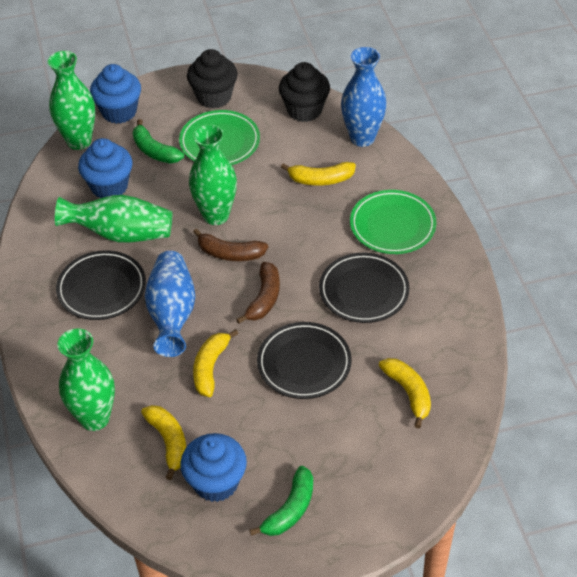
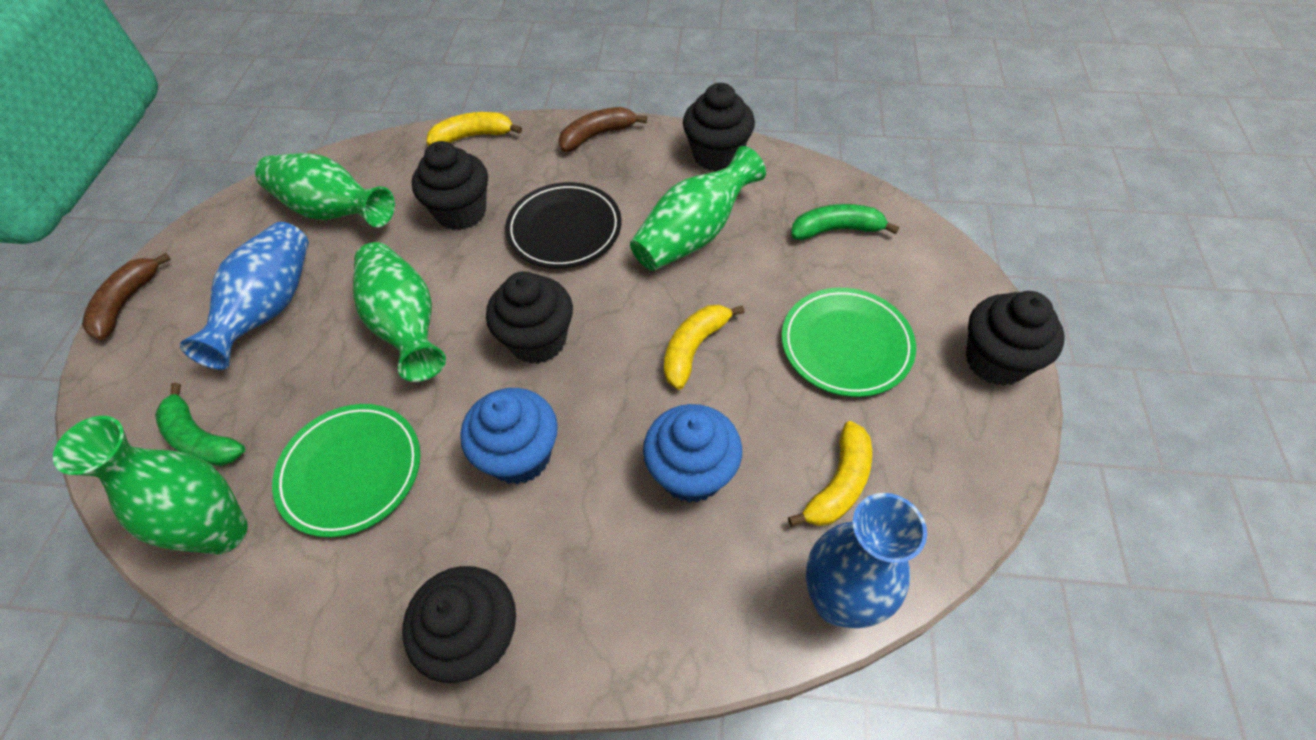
black cupcake: [187,49,238,109] [279,62,330,122] = 2 -> [402,566,516,683] [412,141,488,230] [486,271,573,364] [683,83,755,172] [966,291,1065,386] = 5
black plate: [56,250,146,320] [257,322,352,399] [319,253,409,323] = 3 -> [505,182,622,268] = 1
blue cupcake: [78,138,132,198] [90,64,141,124] [180,433,247,502] = 3 -> [460,388,558,484] [643,404,742,503] = 2
yellow banana: [141,405,186,480] [193,329,238,397] [281,162,356,186] [379,358,431,428] = 4 -> [426,112,522,146] [664,305,744,390] [788,421,872,527] = 3

